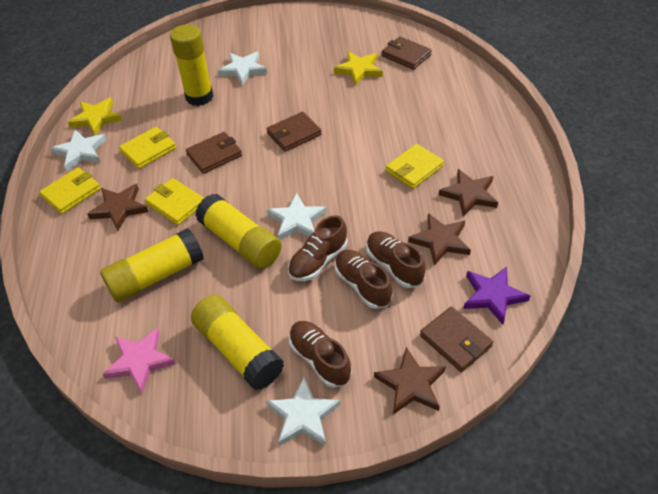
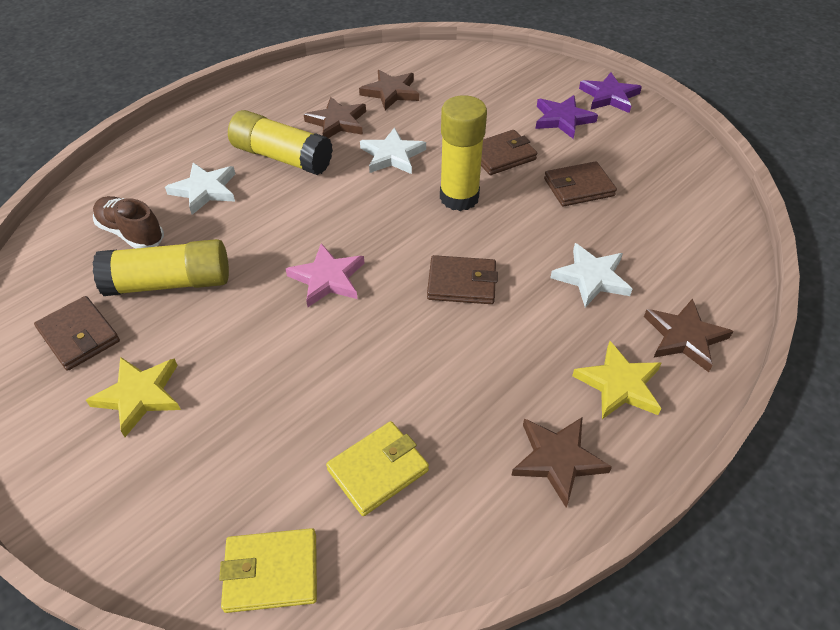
brown shoe: [288,215,347,281] [289,321,352,388] [335,250,392,309] [366,231,425,288] = 4 -> [93,196,164,249] = 1
purple star: [463,267,530,325] = 1 -> [535,95,598,139] [579,72,642,113] = 2
white star: [50,129,106,171] [218,52,267,85] [266,377,341,446] [267,193,327,240] = 4 -> [165,163,235,215] [360,127,426,174] [550,243,632,308] = 3
yellow glue stick: [100,228,204,302] [170,24,213,106] [191,295,284,390] [195,194,281,269] = 4 -> [92,239,229,296] [228,110,333,175] [440,95,487,211] = 3
yellow wallet: [39,167,101,214] [119,127,176,169] [145,178,204,225] [386,144,444,189] = 4 -> [219,528,317,613] [326,421,429,516] = 2

